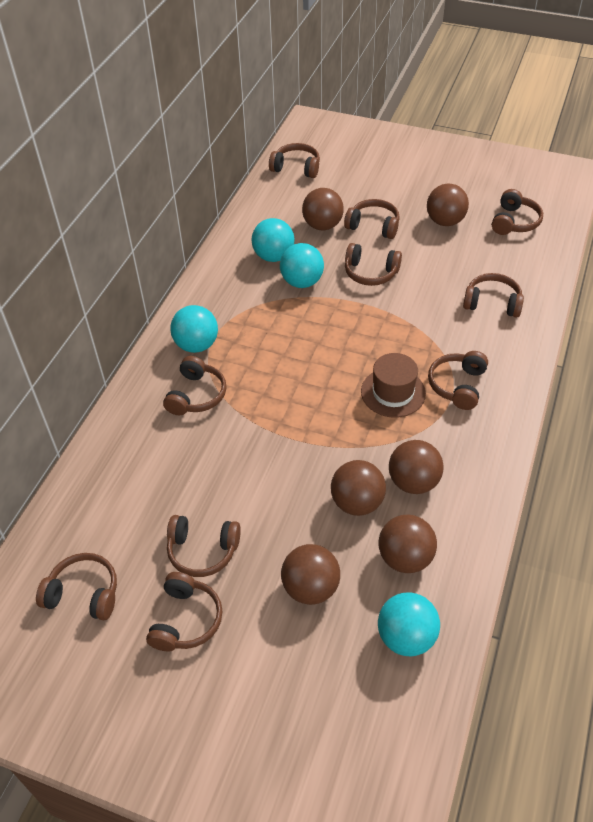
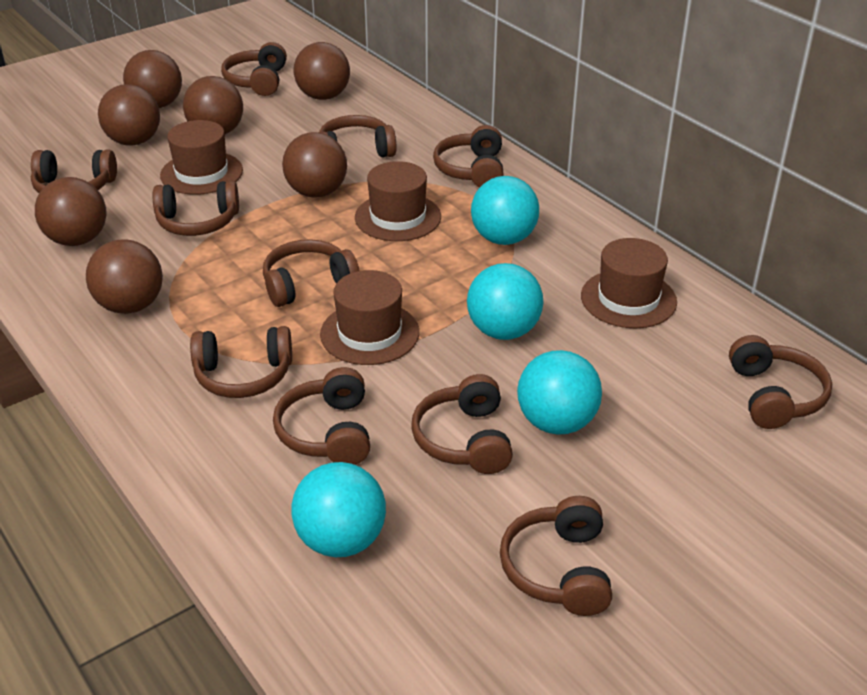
brown ball: [281,544,340,605] [302,188,344,230] [331,460,386,516] [379,515,437,573] [389,440,444,494] [427,183,469,226] = 6 -> [35,177,107,246] [86,239,163,314] [98,84,160,146] [123,50,182,108] [183,76,243,134] [282,132,347,198] [294,42,350,100] = 7
brown hat: [361,353,426,418] = 1 -> [160,120,243,195] [320,270,419,365] [355,161,441,241] [581,238,677,328] = 4
brown headphones: [36,553,117,620] [146,572,223,651] [163,356,226,415] [167,515,241,577] [269,143,320,178] [344,199,400,239] [345,243,402,286] [428,351,488,410] [463,273,524,318] [492,189,543,235] = 10 -> [31,150,117,193] [153,181,239,236] [190,326,292,398] [221,42,287,96] [263,239,360,307] [273,367,370,465] [319,115,396,158] [411,374,513,474] [433,125,503,188] [500,496,612,616] [729,335,832,429] = 11

